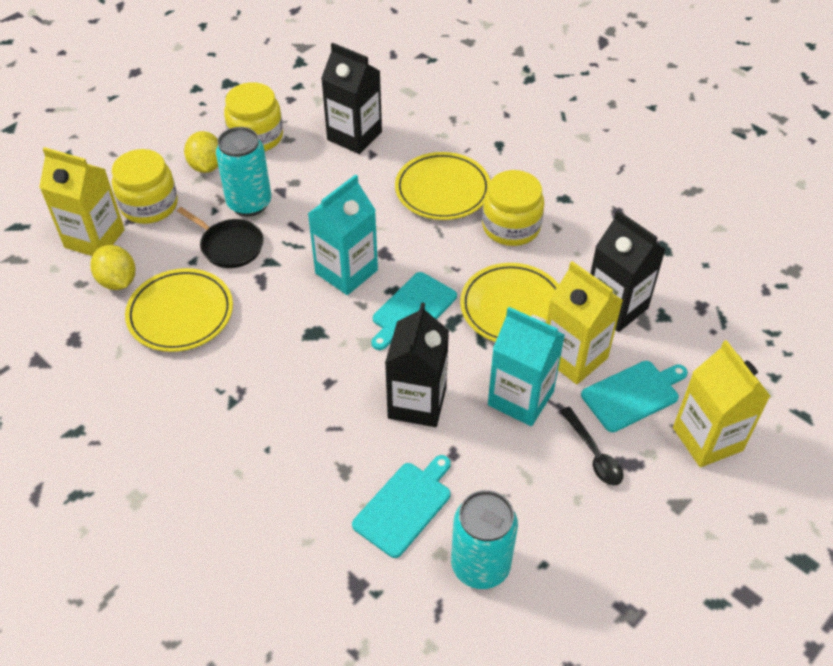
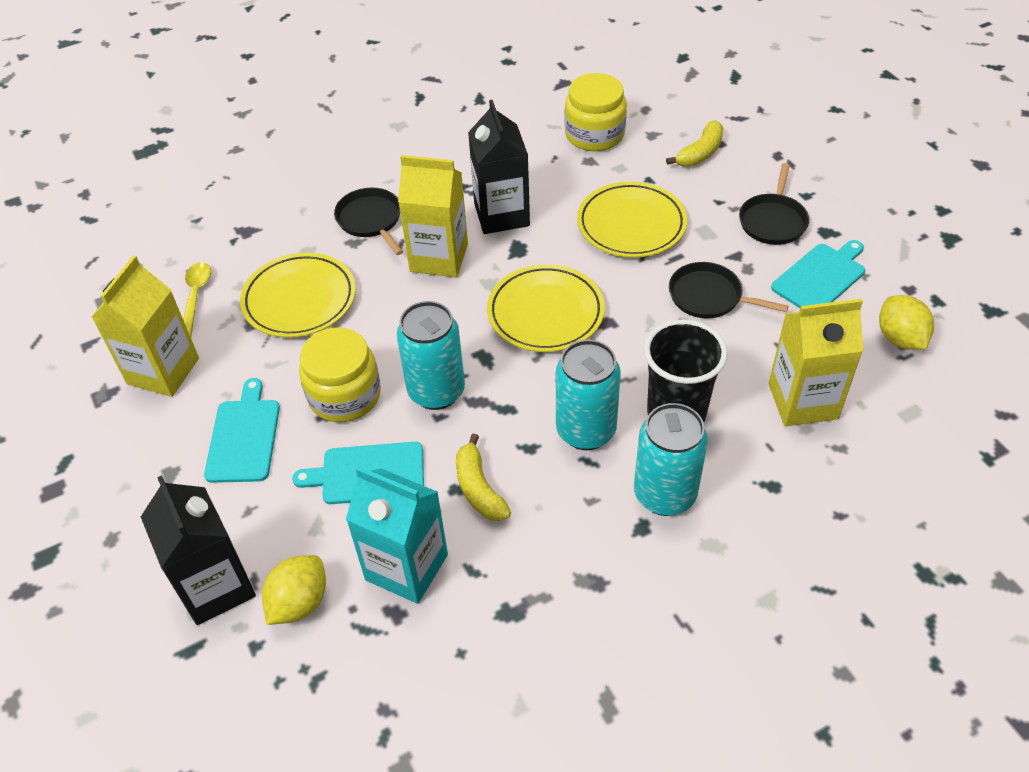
black carton: [321,43,382,154] [385,302,449,427] [590,210,666,332] = 3 -> [141,475,256,625] [468,100,530,234] = 2
black cup: none = 0 -> [644,319,728,422] = 1
black pan: [177,207,264,268] = 1 -> [334,188,403,255] [669,262,788,318] [739,163,809,245] = 3
black spoon: [560,407,623,486] = 1 -> none = 0
turquoise can: [216,127,271,216] [451,490,518,589] = 2 -> [397,301,465,410] [556,340,621,450] [634,403,708,516] = 3
turquoise carton: [308,174,378,295] [488,307,565,426] = 2 -> [346,466,448,604] = 1
yellow banana: none = 0 -> [456,434,511,521] [666,120,723,166] = 2
yellow jar: [112,149,178,224] [224,82,283,151] [482,170,544,246] = 3 -> [299,327,381,422] [564,73,627,151] = 2
yellow spoon: none = 0 -> [183,262,211,337] = 1

